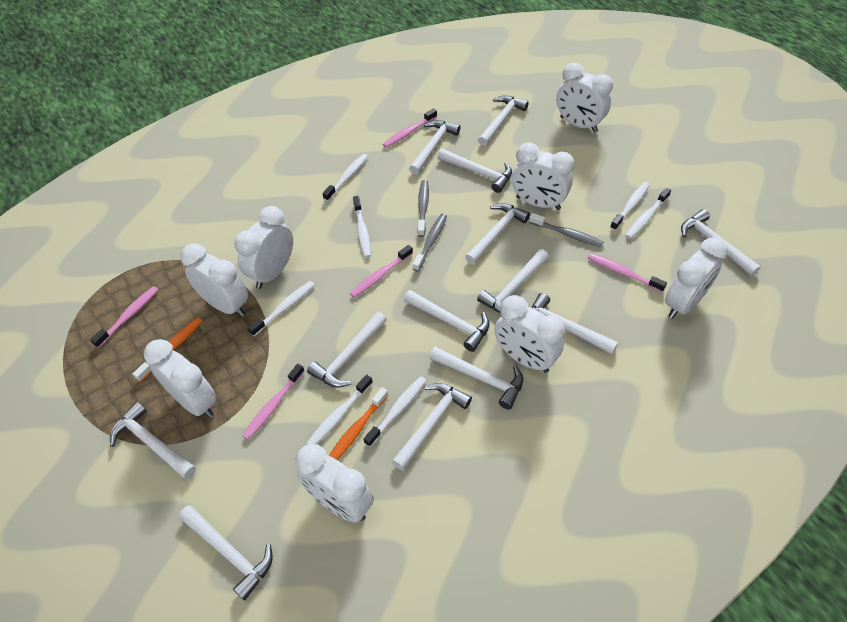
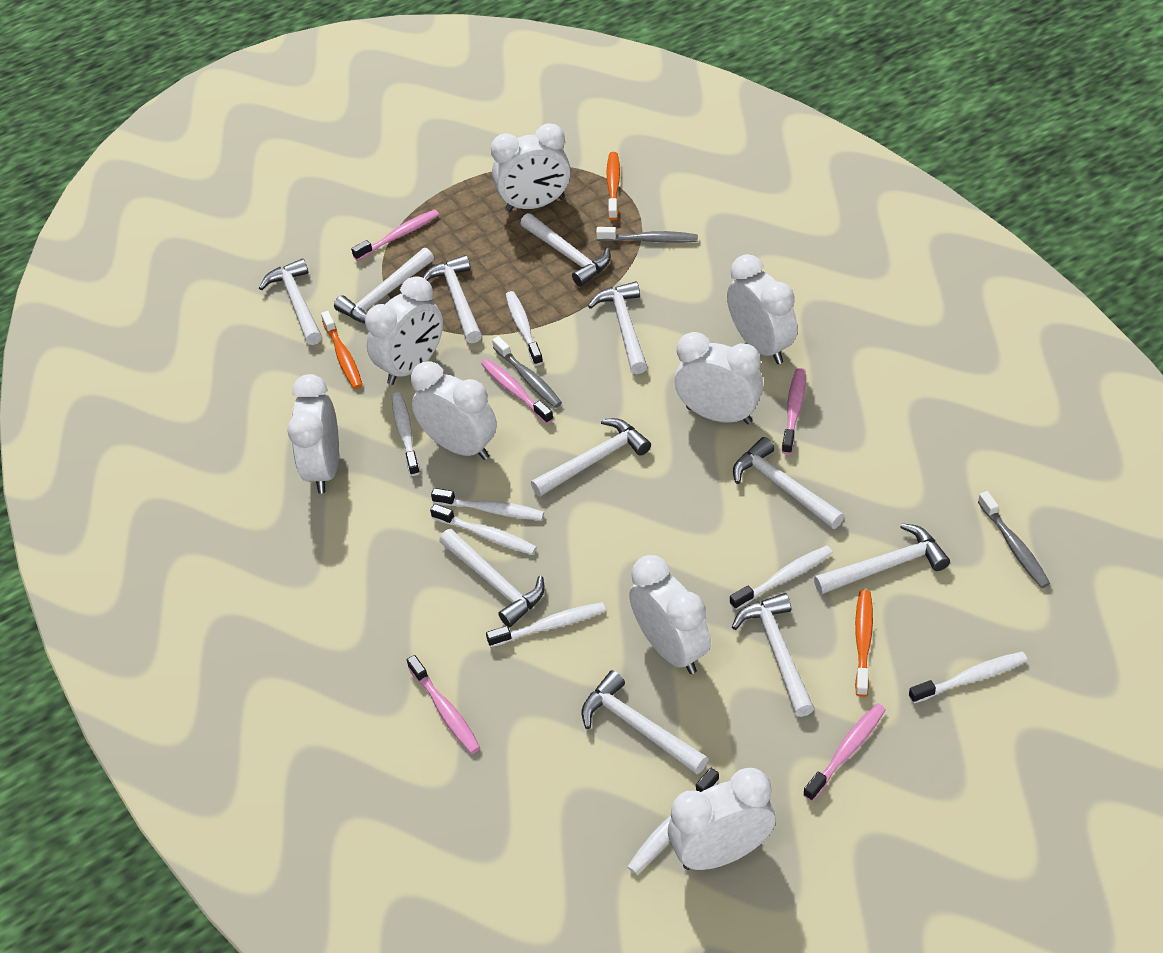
orange toothbrush: [133,317,202,382] [329,387,388,460] = 2 -> [321,311,362,389] [606,152,620,220] [855,590,873,697] = 3
white hammer: [110,402,196,479] [179,505,273,600] [307,312,387,387] [392,383,472,470] [404,290,490,352] [409,120,461,175] [429,346,523,409] [437,149,512,193] [465,203,530,264] [477,249,549,313] [478,95,529,146] [532,293,618,354] [681,209,761,276] = 13 -> [259,259,322,345] [334,248,434,323] [423,255,482,343] [439,529,545,627] [520,213,611,287] [531,418,651,497] [582,670,708,774] [588,281,647,374] [732,593,814,717] [733,437,844,529] [814,523,950,595] = 11
white toothbrush: [248,281,315,336] [306,375,373,445] [322,154,368,201] [353,196,371,258] [364,376,426,447] [610,182,650,231] [625,188,671,239] = 7 -> [392,392,420,476] [430,504,537,555] [431,488,544,520] [486,602,606,647] [506,291,543,366] [627,768,719,874] [730,546,833,610] [909,651,1027,704] = 8

